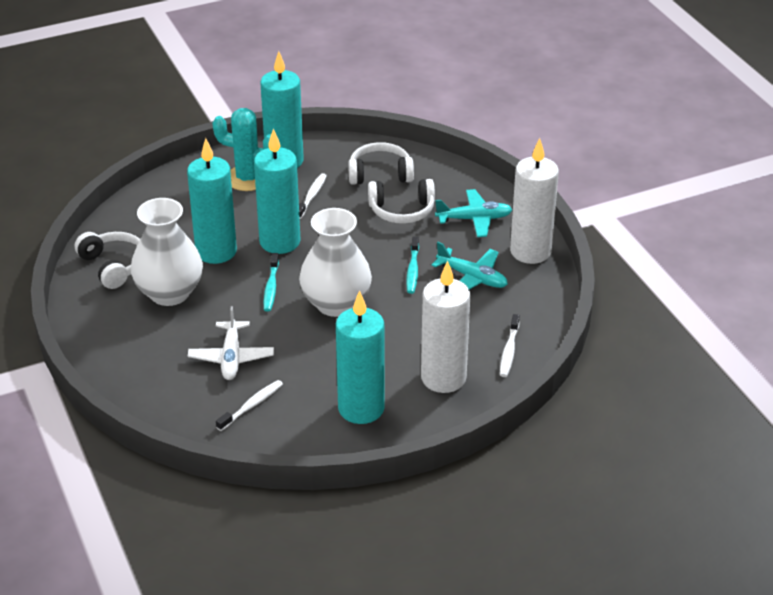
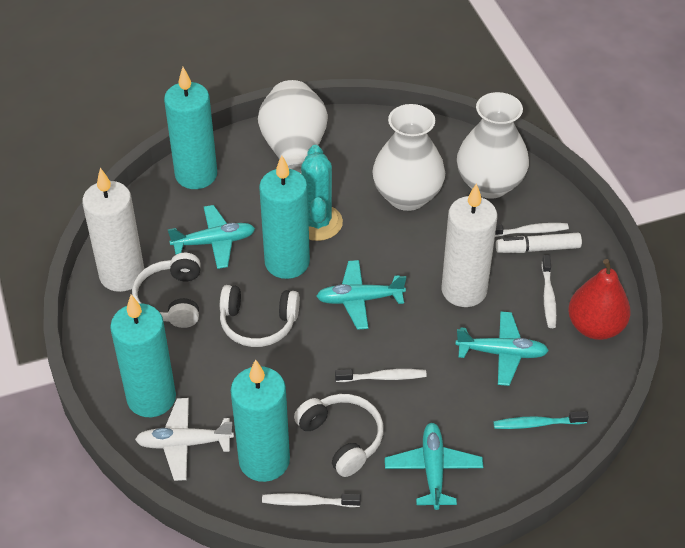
red pear: none = 0 -> [568,259,631,340] = 1
turquoise plane: [431,242,508,290] [435,189,512,237] = 2 -> [168,205,255,269] [316,260,406,330] [385,423,483,510] [455,311,549,386] = 4
turquoise toothbrush: [264,253,279,312] [406,236,419,294] = 2 -> [493,411,589,429] = 1
white marker: none = 0 -> [496,233,582,253] = 1
white toothbrush: [216,380,283,431] [299,173,327,219] [500,314,520,377] = 3 -> [262,493,361,507] [335,369,427,382] [495,223,569,237] [542,255,557,328] = 4
white vase: [131,198,203,306] [299,208,372,317] = 2 -> [258,80,328,173] [372,104,445,211] [457,92,529,199] = 3

